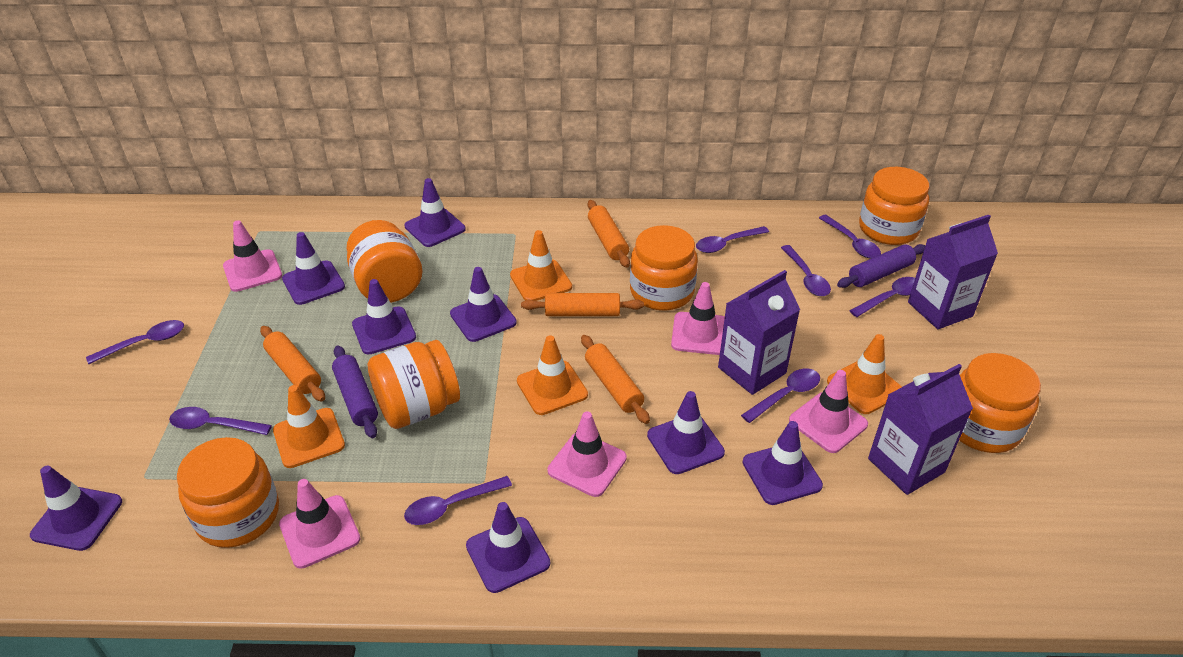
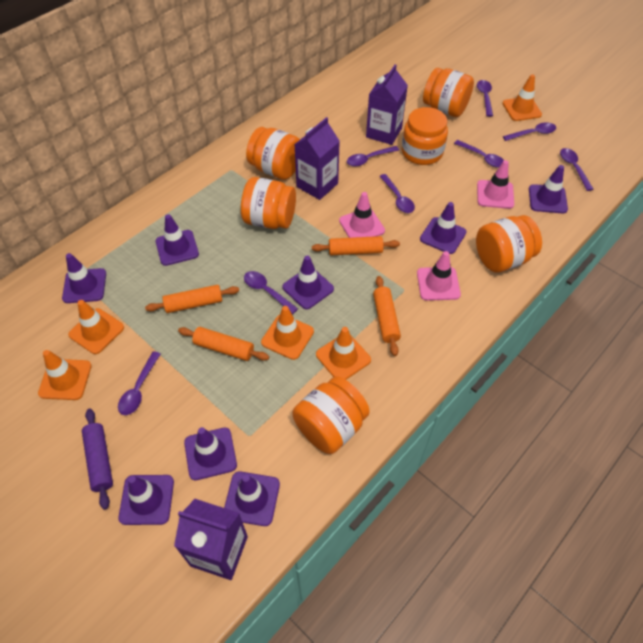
orange traffic cone: [273,385,345,468] [510,230,572,301] [517,335,588,415] [827,334,902,414] = 4 -> [38,350,92,400] [68,300,124,354] [261,306,314,360] [316,327,371,380] [502,75,542,121] = 5
pink traffic cone: [223,220,282,292] [279,479,360,569] [548,411,627,497] [671,282,725,355] [789,370,868,453] = 5 -> [339,192,385,238] [417,251,461,301] [477,160,514,209] = 3
purple rolling pin: [332,345,378,438] [837,244,926,288] = 2 -> [82,408,113,510] = 1

